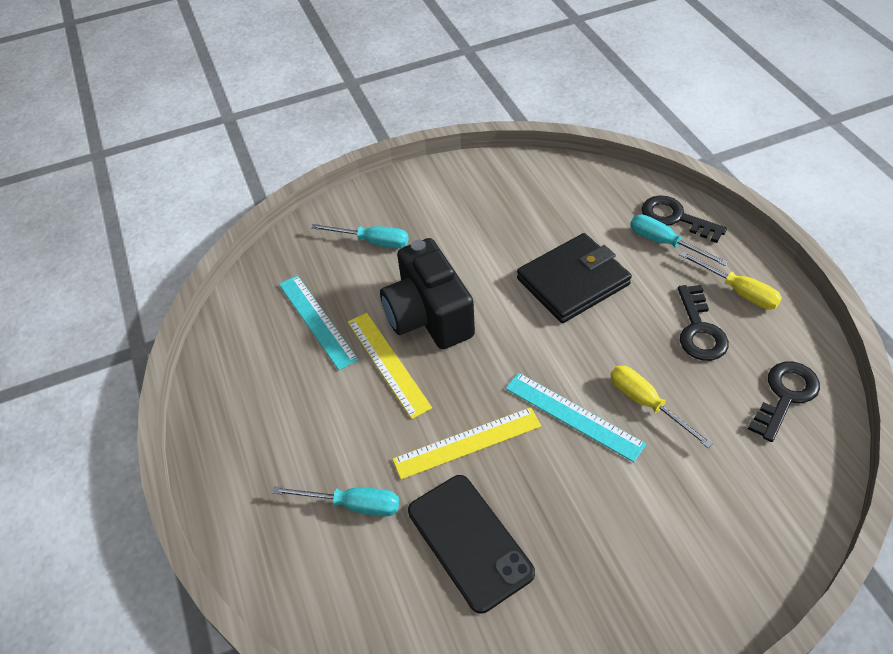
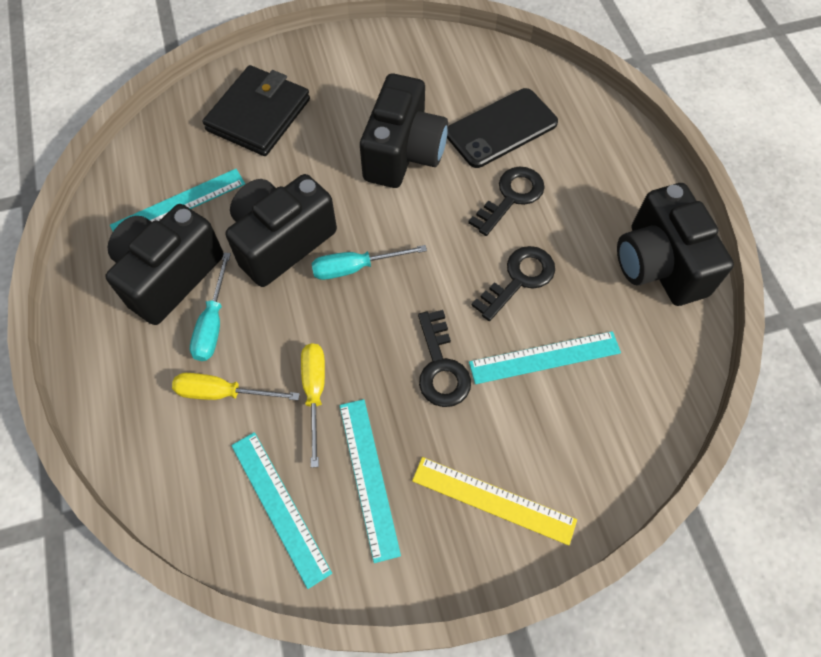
black camera: [380,238,475,349] = 1 -> [105,204,223,325] [226,174,337,287] [360,73,448,188] [617,183,734,306] = 4
turquoise ruler: [279,275,359,370] [505,372,646,462] = 2 -> [110,169,245,231] [231,432,332,589] [339,399,401,563] [469,331,621,384] = 4
turquoise screwdriver: [273,486,399,516] [311,224,409,248] [630,215,728,266] = 3 -> [190,252,231,361] [311,245,427,280] = 2
yellow ruler: [348,313,432,419] [392,407,541,480] = 2 -> [412,457,577,545] = 1

